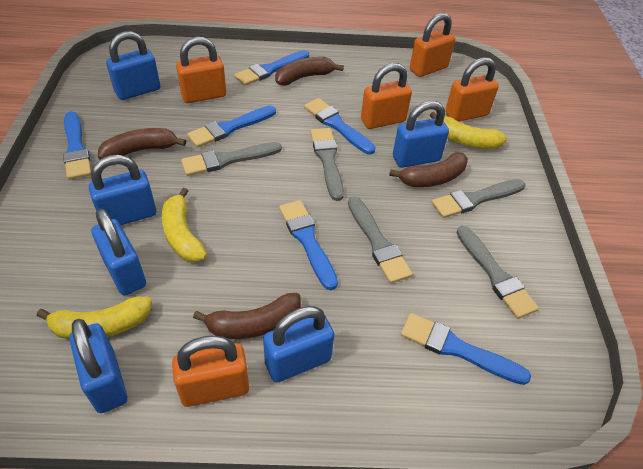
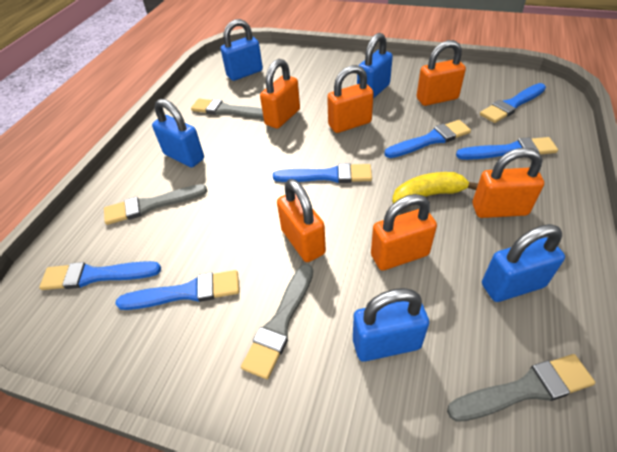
blue padlock: [69,319,127,413] [89,155,156,225] [91,209,146,296] [106,31,160,100] [263,306,334,383] [393,101,449,168] = 6 -> [152,99,204,168] [220,19,263,81] [353,288,429,362] [357,33,393,99] [482,224,565,302] = 5
brown banana: [98,128,186,159] [193,293,301,339] [275,57,344,86] [389,152,468,187] = 4 -> none = 0
grey brush: [181,142,282,176] [310,128,344,201] [348,197,413,283] [431,179,525,218] [456,226,539,319] = 5 -> [104,184,207,225] [191,99,264,119] [241,264,313,379] [447,354,595,422] = 4
orange padlock: [172,336,249,407] [176,37,226,103] [361,63,412,129] [410,13,455,77] [445,57,499,121] = 5 -> [260,59,300,129] [277,179,326,262] [327,65,374,133] [371,194,437,270] [417,40,466,106] [473,147,544,218] = 6
yellow banana: [37,296,152,339] [162,188,207,262] [430,112,507,149] = 3 -> [392,172,478,204] = 1

